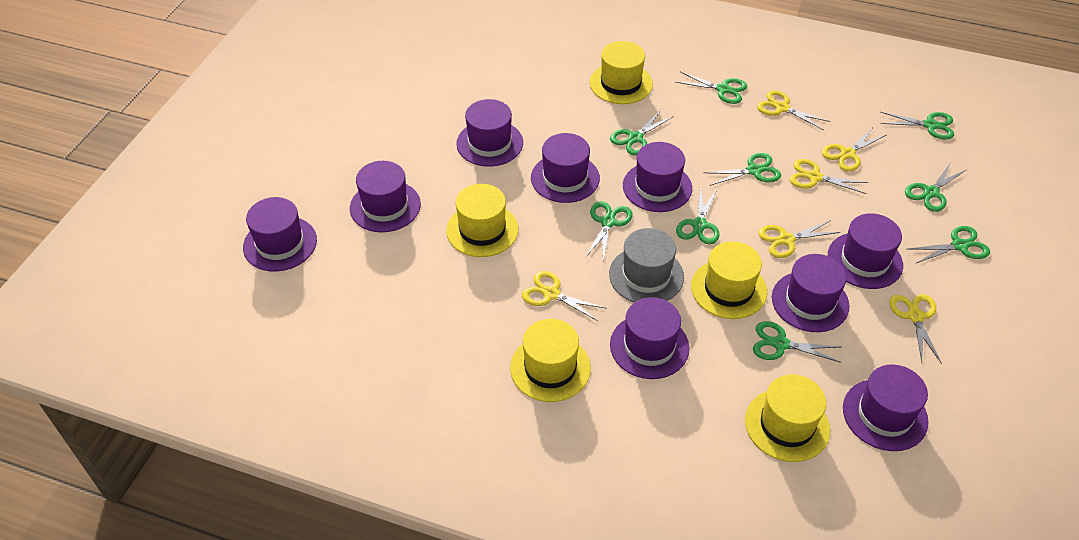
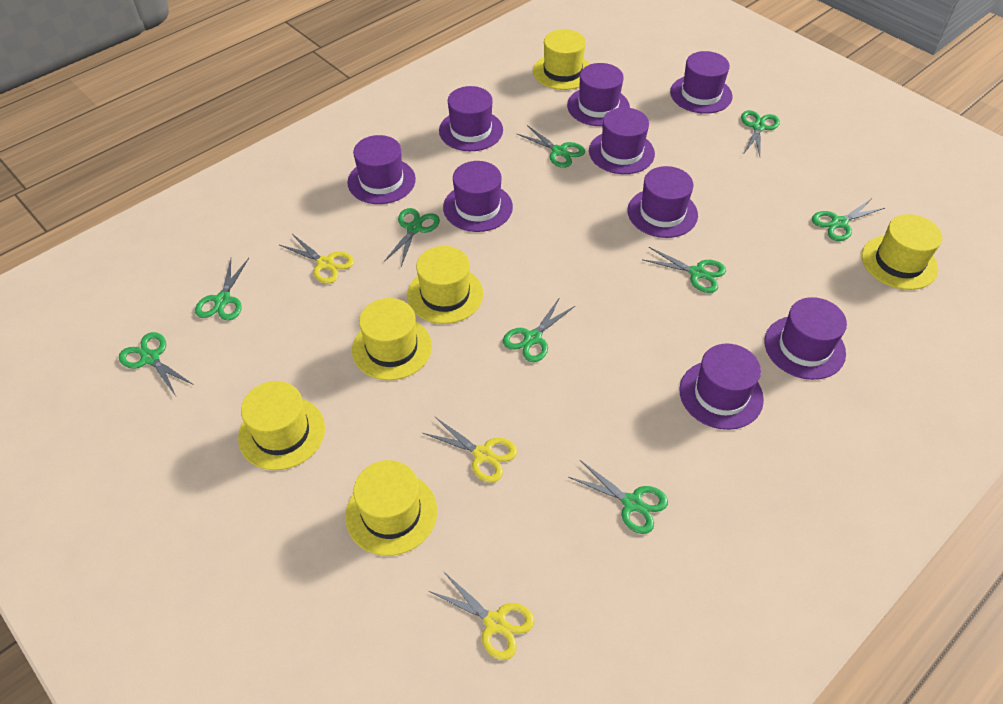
grey hat: [609,228,684,302] = 1 -> none = 0
yellow hat: [446,184,519,257] [510,319,591,402] [590,41,653,104] [691,241,767,319] [745,374,830,462] = 5 -> [238,381,325,470] [345,460,437,556] [352,298,432,380] [407,246,483,324] [533,29,590,90] [862,214,942,290] = 6
yellow scissors: [522,271,607,322] [757,90,831,130] [758,220,840,258] [790,159,868,194] [822,127,886,172] [889,294,942,364] = 6 -> [280,234,354,284] [423,417,517,483] [429,571,535,660] = 3

